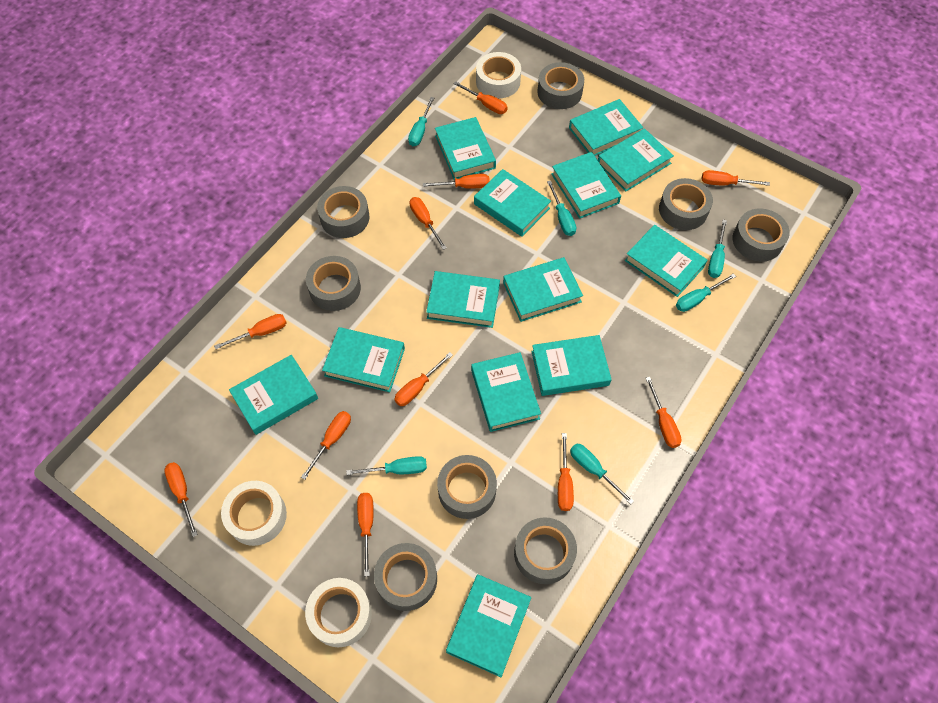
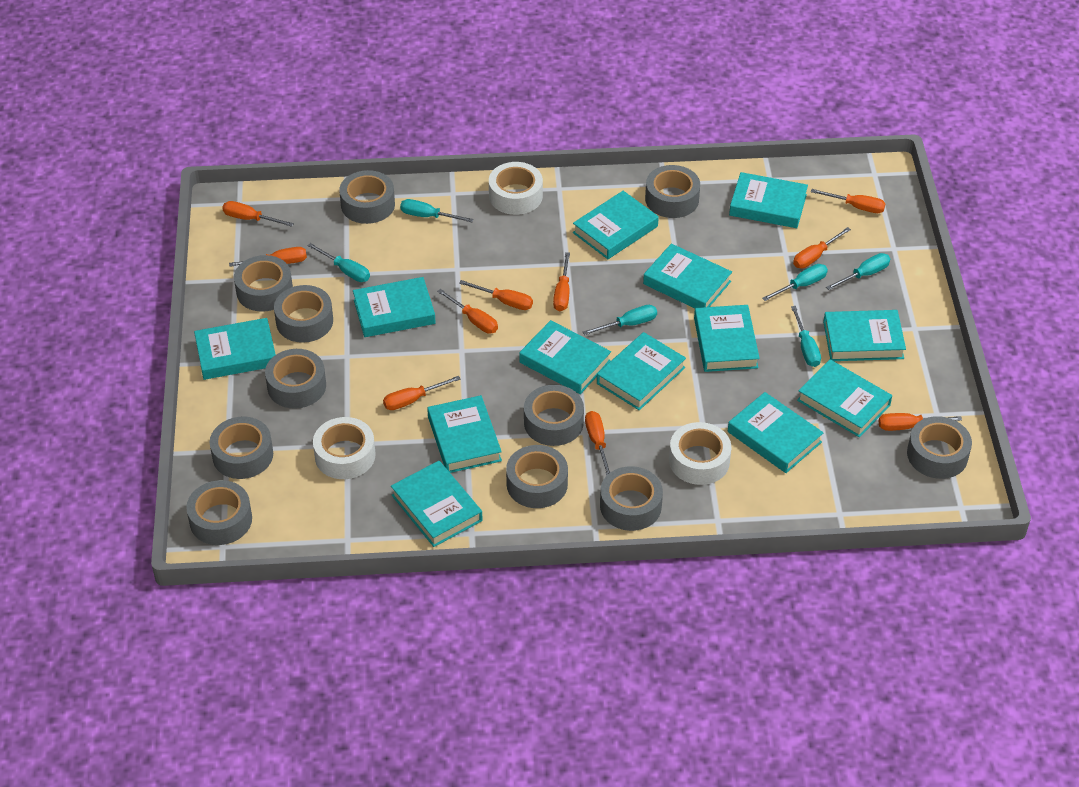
grey tape: [306,256,361,311] [317,186,369,238] [374,543,437,611] [437,455,497,519] [514,517,577,584] [537,62,584,109] [659,178,713,230] [733,209,790,262] = 8 -> [186,480,252,545] [210,417,273,479] [234,255,293,312] [265,349,326,409] [274,285,333,343] [339,170,395,224] [506,445,568,508] [524,385,584,446] [600,466,663,531] [645,165,700,218] [907,416,972,479] = 11
orange screwdriver: [164,462,198,537] [214,314,286,349] [301,411,351,480] [357,493,374,576] [394,352,453,406] [410,197,447,250] [423,174,490,189] [454,82,507,114] [558,433,574,511] [646,377,682,448] [701,170,770,186] = 11 -> [222,201,294,227] [229,247,307,267] [383,376,461,410] [437,289,498,334] [459,280,533,310] [553,252,570,311] [585,411,610,476] [793,227,851,268] [811,189,886,213] [879,413,962,431] = 10

